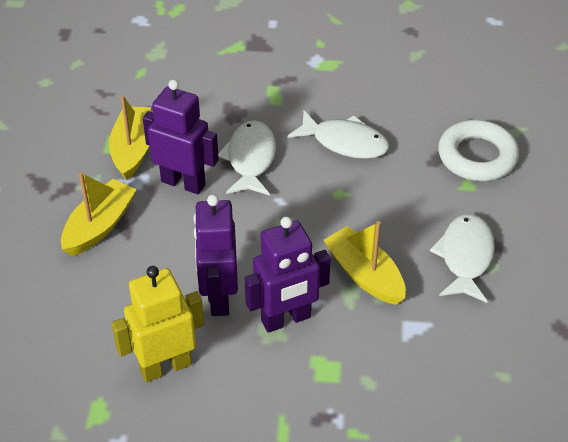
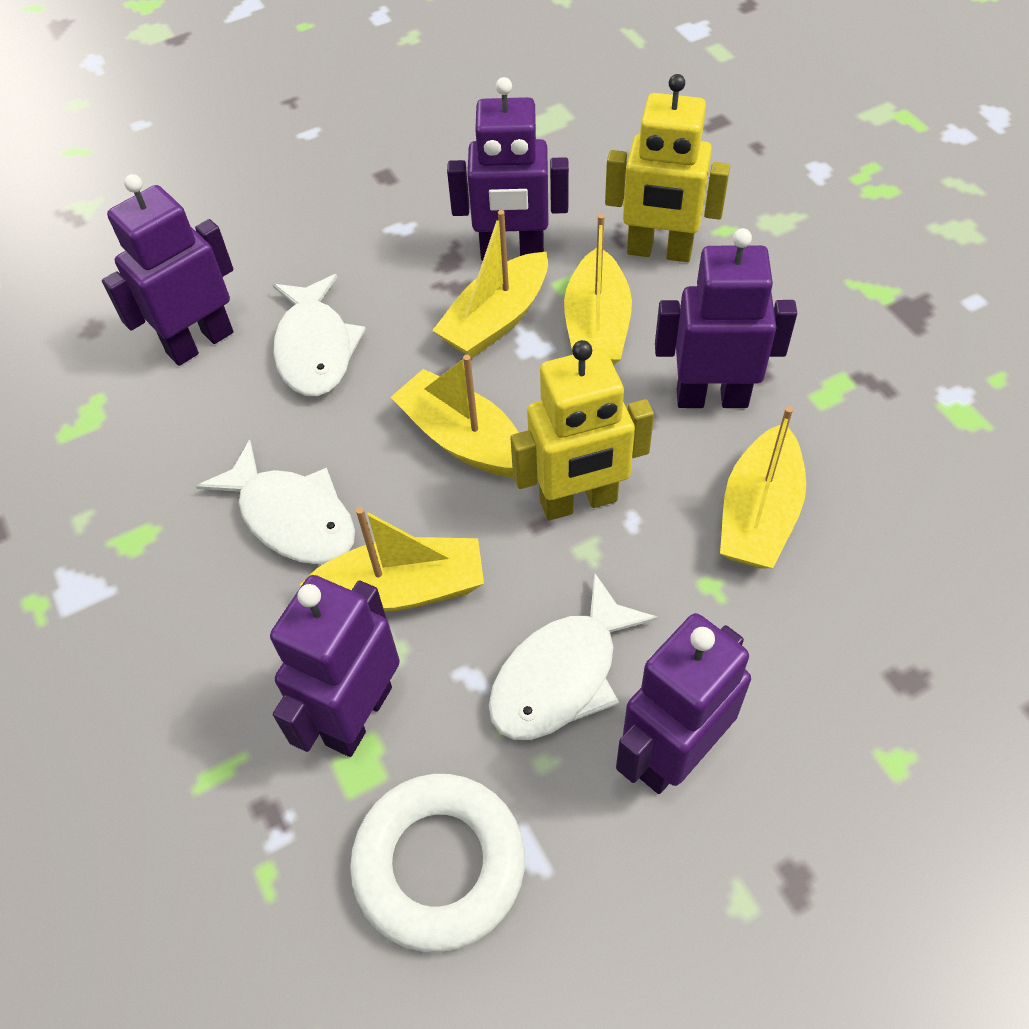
purple robot: [143,79,219,194] [194,195,238,316] [245,217,331,333] = 3 -> [102,174,233,366] [270,575,400,757] [447,77,569,261] [616,613,751,794] [655,228,797,408] = 5
yellow boat: [61,172,137,256] [109,95,151,180] [324,221,406,305] = 3 -> [300,507,484,611] [391,355,519,477] [432,210,548,358] [564,214,632,365] [720,406,806,568] = 5
yellow robot: [112,266,204,382] = 1 -> [510,340,654,520] [605,74,730,262] = 2

